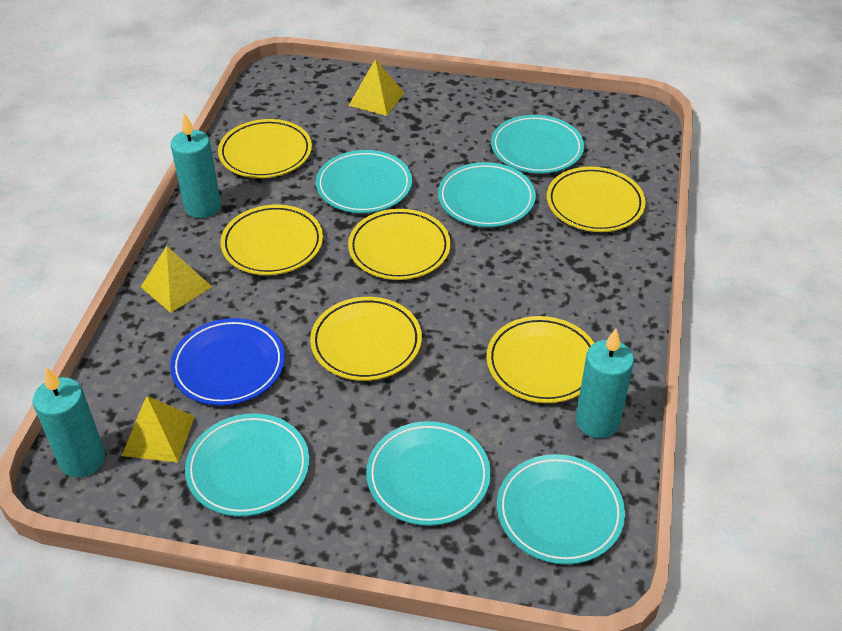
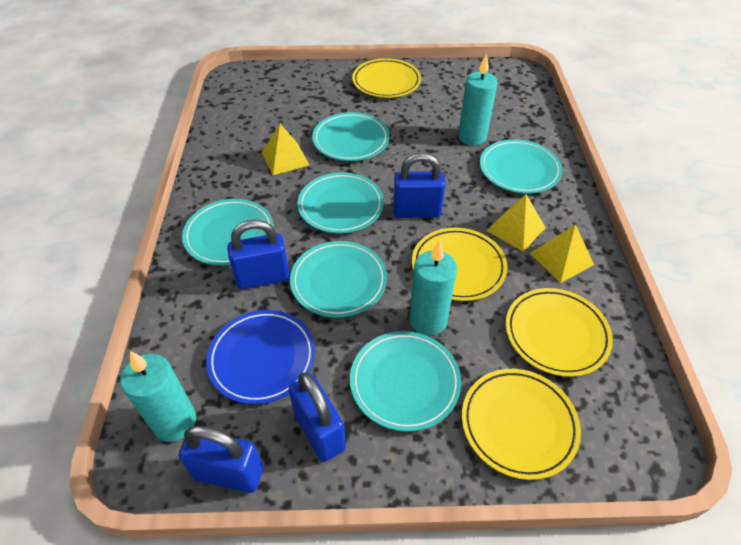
blue padlock: none = 0 -> [179,426,263,493] [227,219,290,290] [288,372,346,462] [393,153,445,218] = 4
yellow plate: [218,119,312,178] [220,205,323,275] [310,297,422,381] [348,209,451,280] [486,316,594,403] [547,167,646,232] = 6 -> [352,58,421,98] [412,227,507,301] [462,369,581,480] [506,288,613,377] = 4

